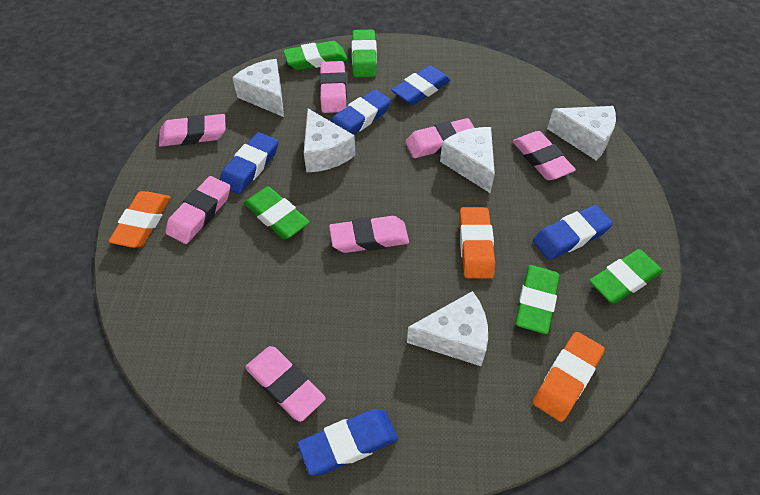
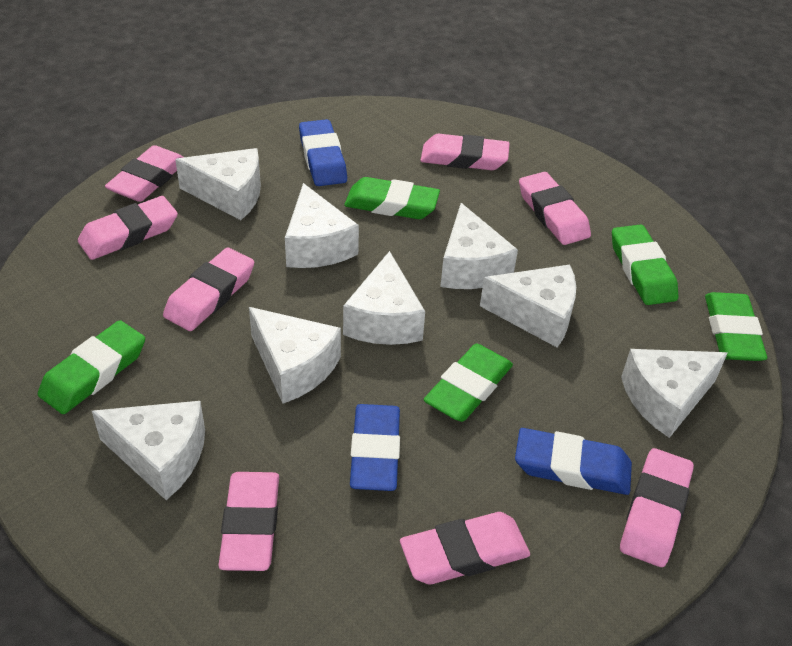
blue eraser: [220,132,278,194] [298,409,398,476] [331,89,391,134] [391,65,451,105] [533,205,613,260] = 5 -> [299,119,347,186] [350,404,400,491] [515,428,632,495] = 3
orange eraser: [108,191,171,248] [459,207,495,279] [533,332,605,422] = 3 -> none = 0
pink eraser: [159,114,226,147] [166,176,230,244] [245,346,326,422] [320,61,347,113] [329,216,409,253] [406,118,475,158] [513,131,576,180] = 7 -> [78,196,178,260] [105,145,184,202] [163,248,254,331] [218,472,279,571] [400,512,530,584] [420,134,510,170] [519,172,591,245] [620,448,694,567] = 8
white cheese: [232,59,284,117] [304,109,356,173] [407,291,488,366] [440,127,495,193] [547,106,616,161] = 5 -> [92,401,205,500] [175,148,261,220] [249,307,341,404] [285,183,359,268] [343,251,425,345] [440,203,518,289] [480,265,576,347] [621,349,728,438] = 8

